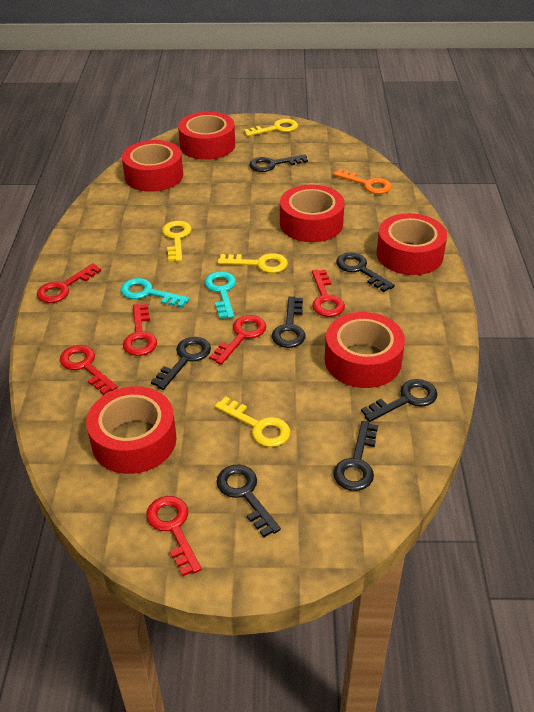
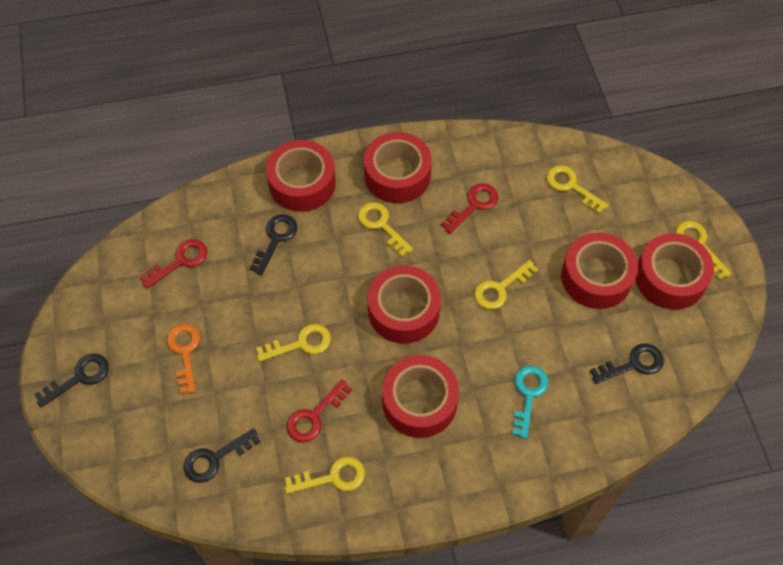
black key: [151,337,211,390] [216,465,281,537] [249,155,308,172] [272,296,306,348] [333,421,378,491] [336,252,395,292] [361,379,438,422] = 7 -> [34,354,109,407] [184,428,260,483] [250,214,297,275] [590,344,664,384] = 4
red key: [37,263,101,303] [59,345,118,395] [123,304,157,356] [146,496,202,576] [209,315,267,365] [312,270,345,317] = 6 -> [140,239,208,288] [287,379,352,443] [441,183,498,234] = 3
turquoise key: [121,278,190,308] [204,271,236,319] = 2 -> [512,366,549,439] = 1
yellow key: [162,221,191,262] [215,397,290,447] [218,253,288,273] [244,119,298,137] = 4 -> [256,324,331,362] [285,457,365,494] [358,202,413,257] [474,260,538,310] [546,165,608,214] [675,221,732,280] = 6

